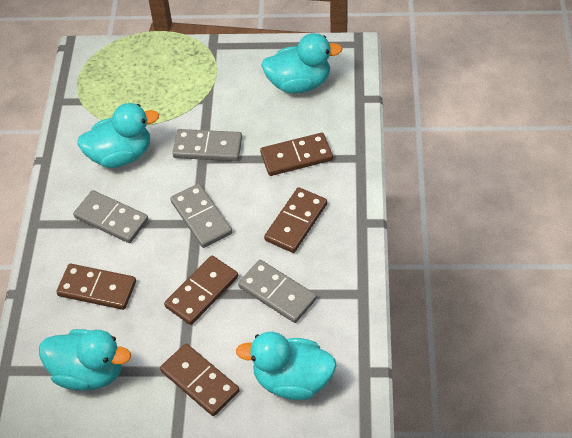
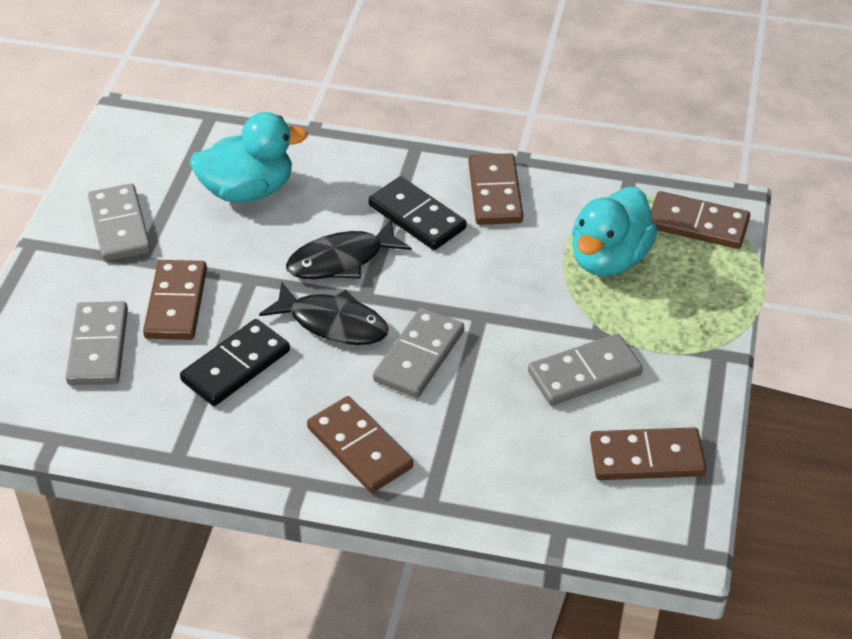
black domino: none = 0 -> [180,319,290,406] [368,177,467,250] = 2
black fish: none = 0 -> [259,282,389,345] [286,218,411,279] = 2
turquoise duck: [39,329,131,391] [77,103,159,168] [236,332,337,400] [261,33,343,93] = 4 -> [190,112,308,202] [572,187,657,276] = 2

